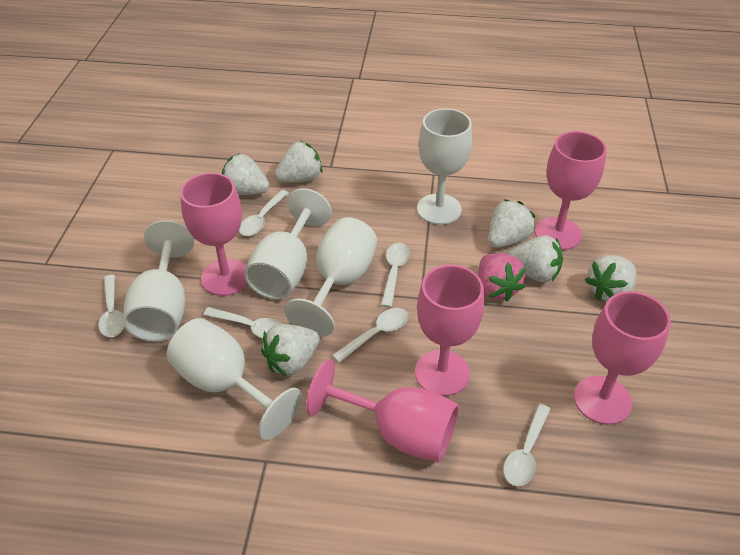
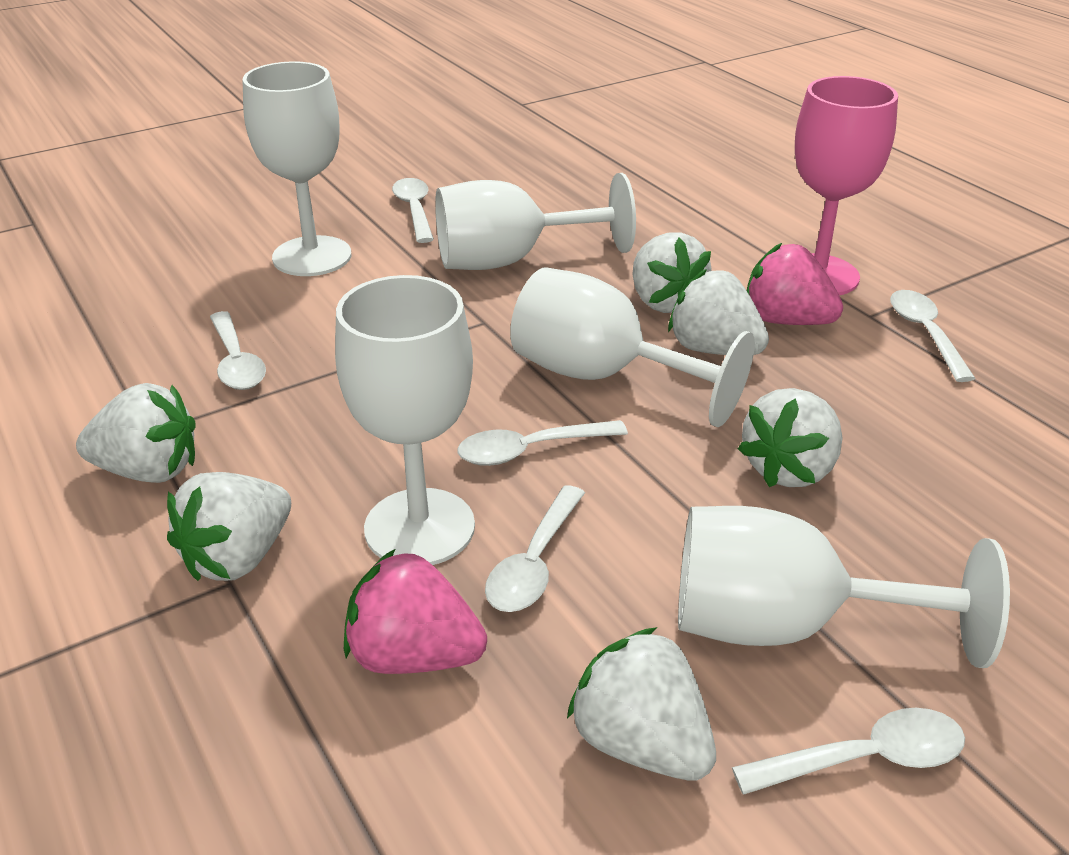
pink goblet: [180,173,248,296] [306,359,459,462] [415,265,484,396] [535,131,607,250] [574,291,671,425] = 5 -> [795,76,898,295] = 1
pink strawberry: [478,253,526,302] = 1 -> [344,549,487,674] [747,243,843,325] = 2

